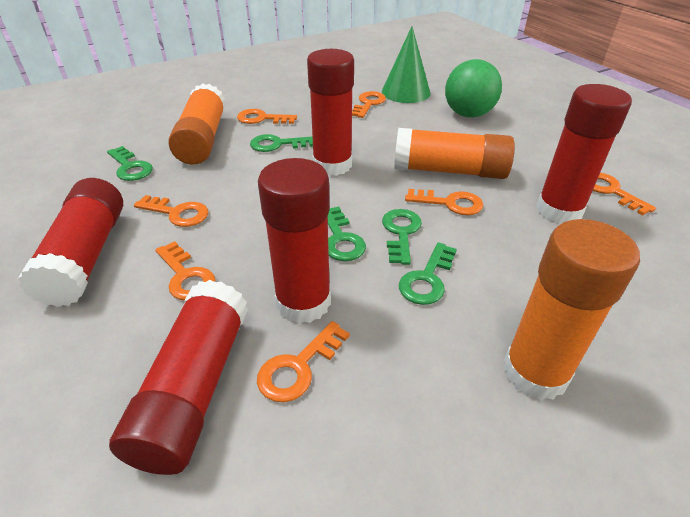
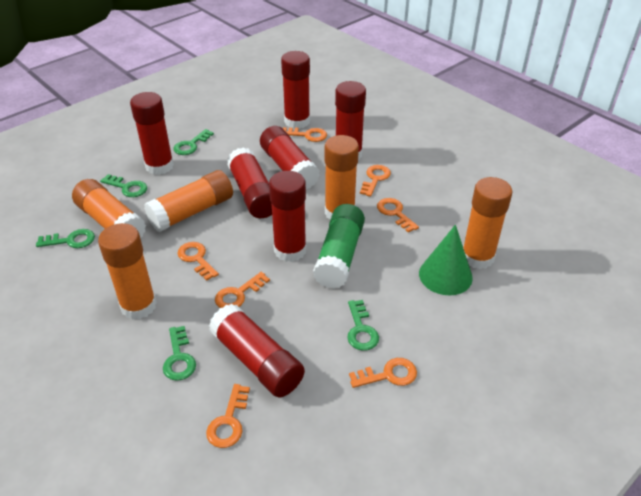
green ball: [445,59,502,117] = 1 -> none = 0
green glue stick: none = 0 -> [313,204,365,289] = 1
orange glue stick: [168,83,226,164] [394,128,515,179] [503,219,640,400] = 3 -> [72,179,146,238] [98,223,157,319] [144,170,233,232] [325,135,359,220] [463,177,513,269] = 5
red glue stick: [18,178,123,307] [109,280,248,475] [258,158,331,324] [307,49,354,176] [536,84,632,224] = 5 -> [130,92,174,175] [209,304,305,397] [227,147,272,218] [260,126,320,189] [269,171,306,262] [281,51,310,129] [335,81,366,160] = 7

